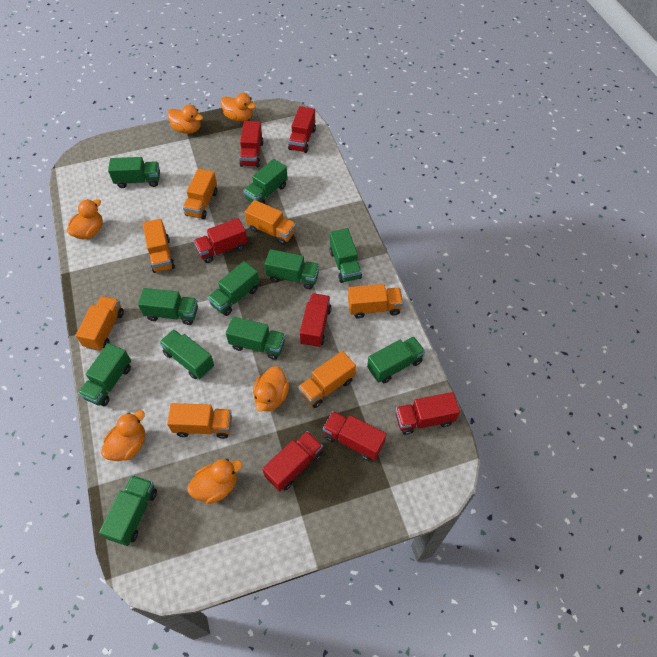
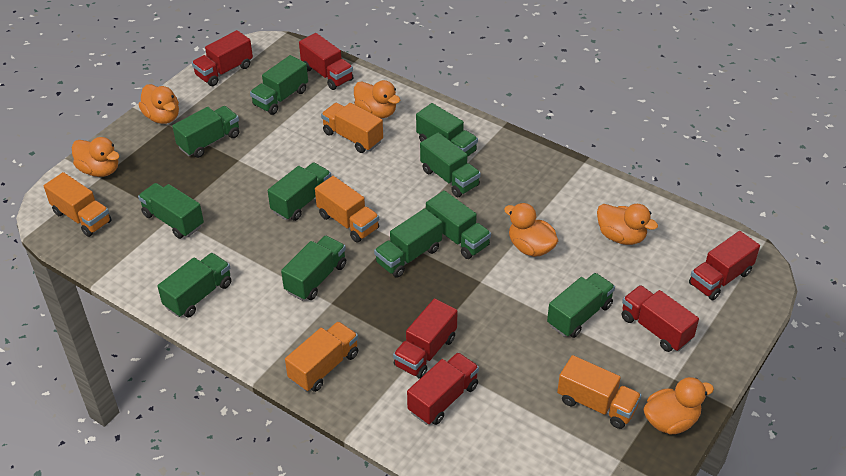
orange truck: [75,296,124,351] [143,219,175,273] [167,403,232,439] [183,169,217,219] [245,200,296,245] [298,351,356,408] [348,284,403,319] = 7 -> [44,172,112,237] [285,321,358,392] [315,176,379,243] [321,103,383,153] [557,355,641,429] = 5
red truck: [194,218,248,263] [239,121,263,167] [262,431,323,492] [288,106,316,153] [300,293,332,348] [323,411,386,461] [396,392,460,435] = 7 -> [192,30,253,86] [299,33,353,90] [393,299,458,379] [407,352,479,425] [622,285,699,352] [689,231,760,300] = 6

